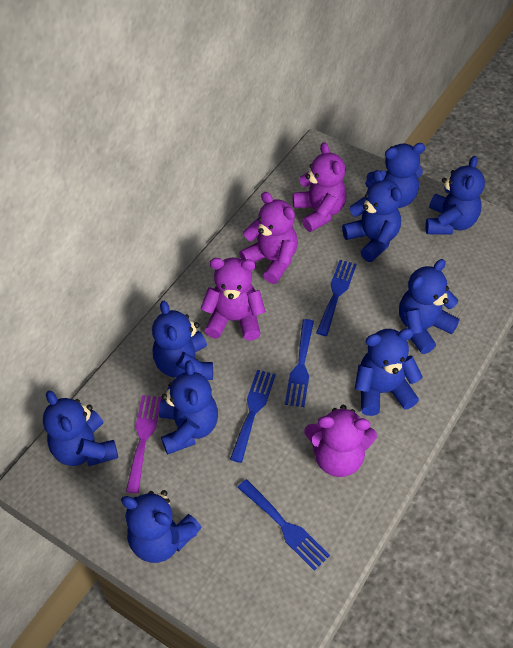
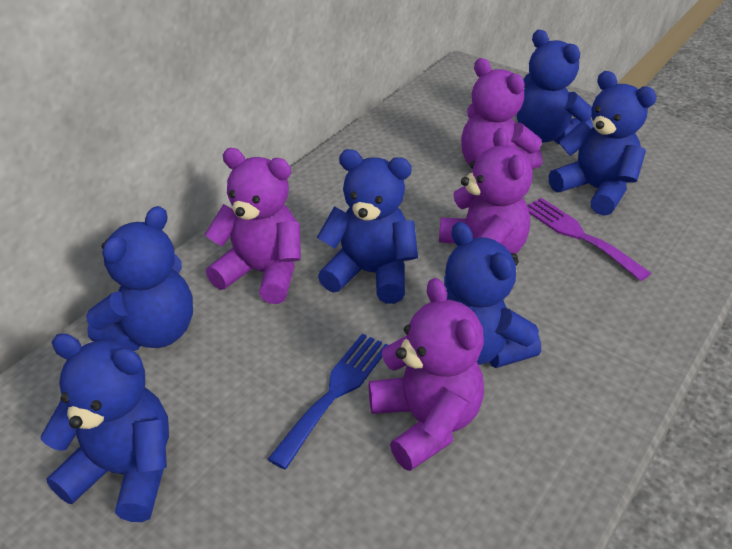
blue fork: [230,370,276,463] [237,479,330,571] [285,319,314,407] [316,260,357,336] = 4 -> [268,334,388,469] = 1
blue teddy bear: [43,390,118,466] [121,490,202,563] [152,301,213,380] [159,360,218,455] [342,170,402,262] [355,328,423,416] [365,143,425,208] [399,259,460,354] [425,156,485,235] = 9 -> [41,333,169,522] [86,206,193,351] [317,149,418,304] [444,222,541,368] [517,30,593,144] [549,71,657,216] = 6

